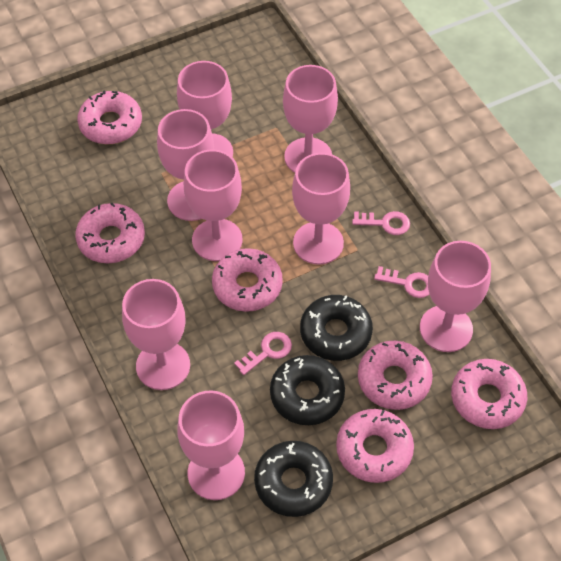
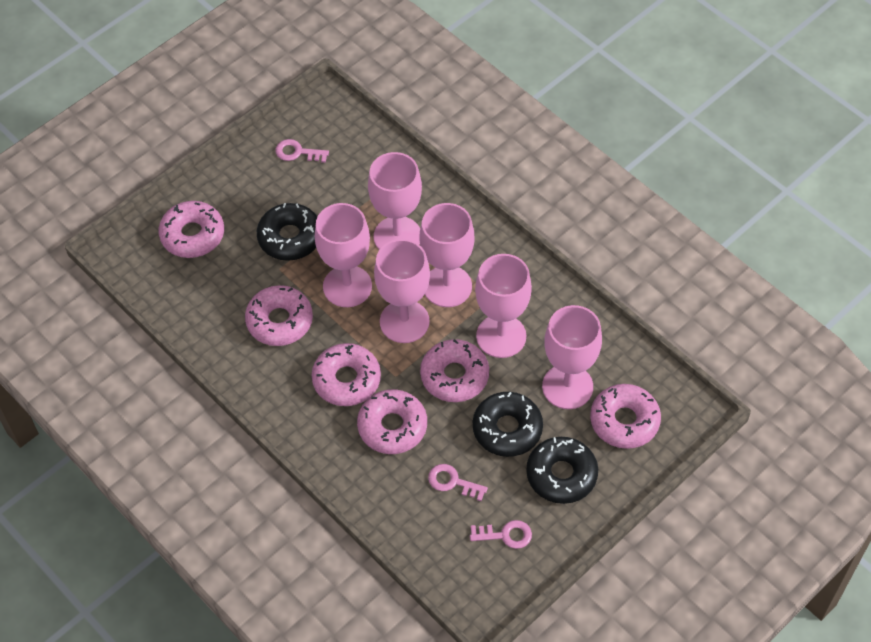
pink goblet: [122,279,190,390] [157,109,214,221] [177,61,233,157] [177,390,245,500] [184,149,243,261] [283,65,338,173] [292,153,350,265] [420,241,491,352] = 8 -> [315,203,372,307] [368,152,422,250] [374,239,430,343] [420,203,474,307] [475,254,532,358] [542,305,602,409] = 6

